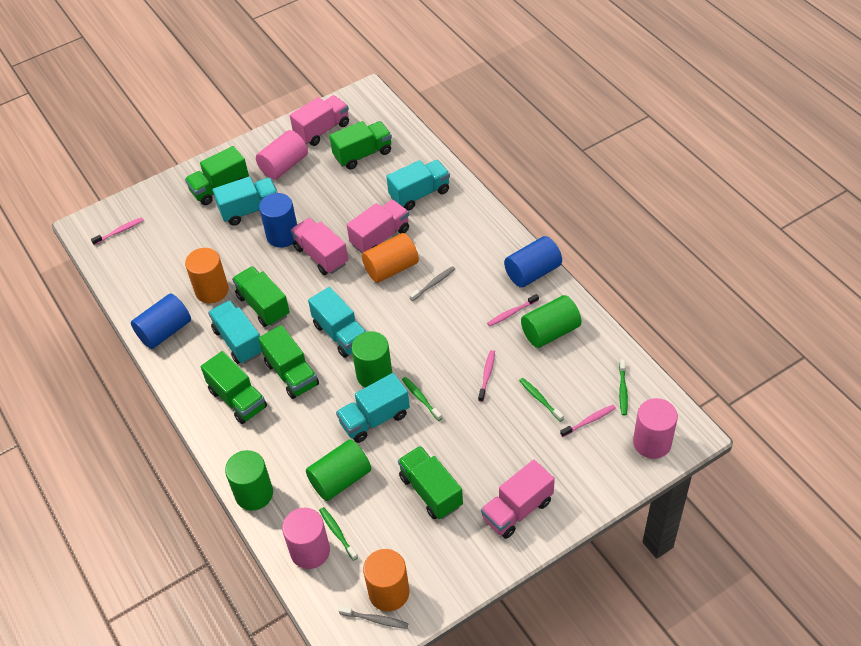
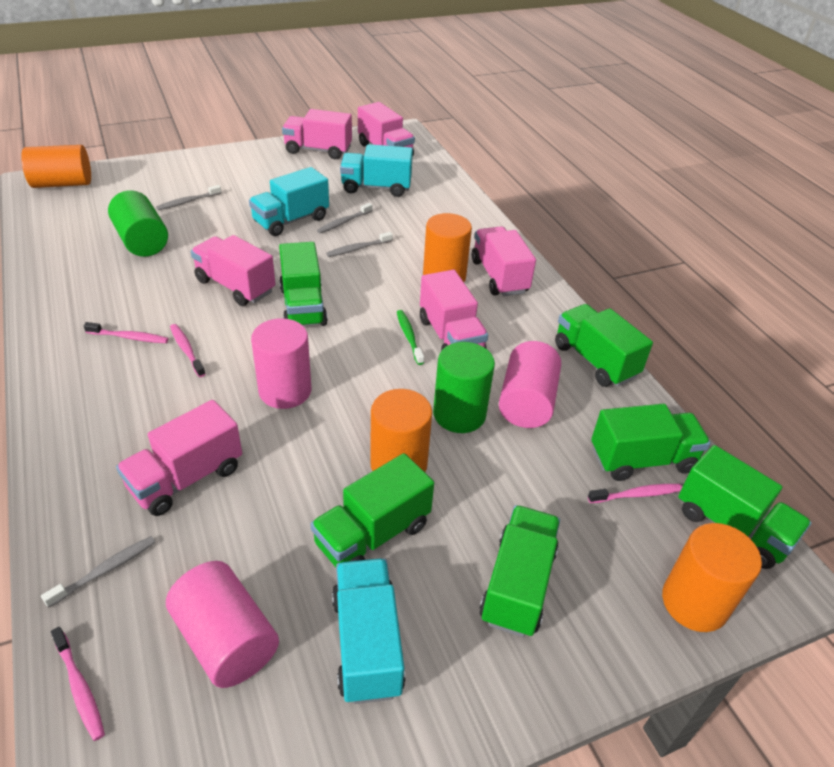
blue cylinder: [131,293,191,349] [259,193,297,248] [504,236,562,288] = 3 -> none = 0
green cylinder: [225,450,273,511] [306,439,371,501] [351,331,392,388] [521,295,581,348] = 4 -> [108,190,168,257] [433,342,495,433] = 2
green toothbrush: [319,507,358,561] [402,377,442,421] [519,378,564,422] [619,359,628,415] = 4 -> [397,310,424,365] = 1
grey toothbrush: [338,606,409,629] [410,266,455,301] = 2 -> [41,536,156,608] [156,185,222,210] [317,203,373,234] [326,232,393,257] = 4
orange cylinder: [185,248,229,303] [362,233,419,283] [363,549,409,611] = 3 -> [21,145,91,188] [370,389,432,472] [423,213,472,282] [662,523,762,632] = 4
pink truck: [290,95,349,146] [291,218,348,275] [347,200,409,253] [481,460,555,539] = 4 -> [116,400,242,516] [191,235,275,306] [282,109,352,159] [358,102,415,155] [420,270,488,351] [472,226,536,296] = 6
turquoise truck: [208,300,262,364] [213,177,278,226] [308,287,366,358] [336,373,410,443] [386,160,450,211] = 5 -> [249,167,329,236] [332,558,405,704] [340,144,413,197] = 3

